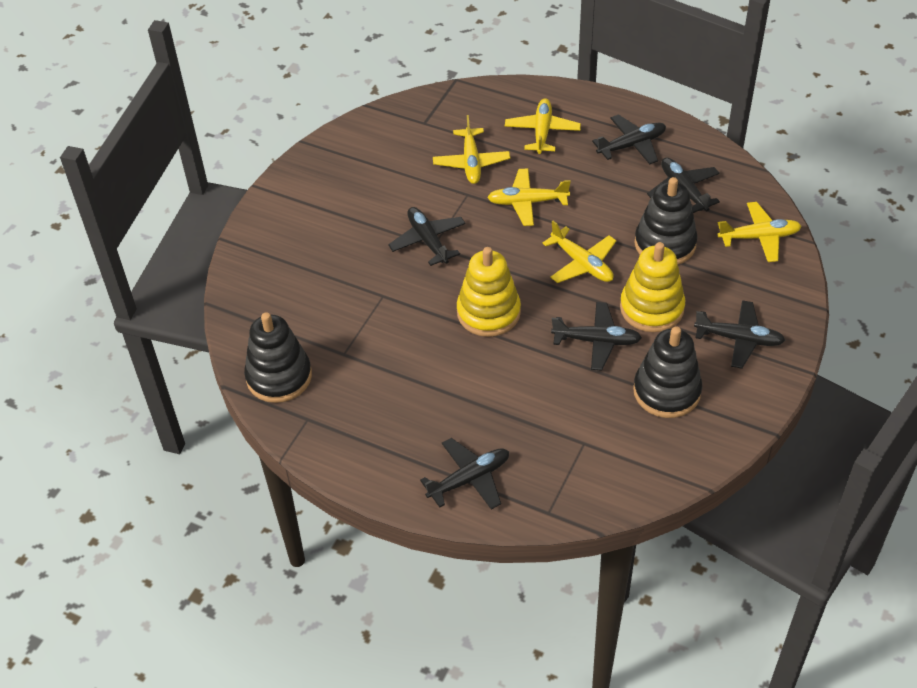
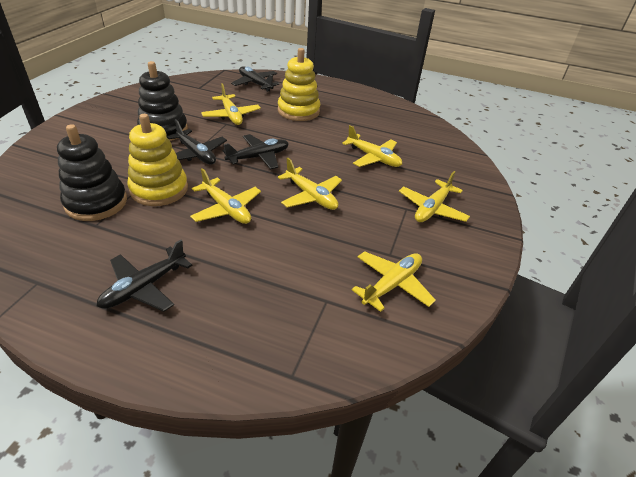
black plane: [388,207,466,266] [420,438,509,510] [551,302,642,371] [592,114,666,164] [647,158,720,213] [694,300,785,369] = 6 -> [96,240,193,312] [167,119,227,165] [223,134,289,169] [231,67,279,92] = 4
black stacking toy: [244,312,312,403] [633,326,702,418] [634,177,698,264] = 3 -> [57,124,127,221] [137,61,188,141] = 2
yellow plane: [433,115,510,184] [487,168,571,226] [505,98,581,154] [542,221,616,283] [718,202,801,262] = 5 -> [190,168,261,224] [201,83,261,125] [278,158,342,210] [342,125,402,167] [352,251,436,312] [399,171,470,222] = 6

